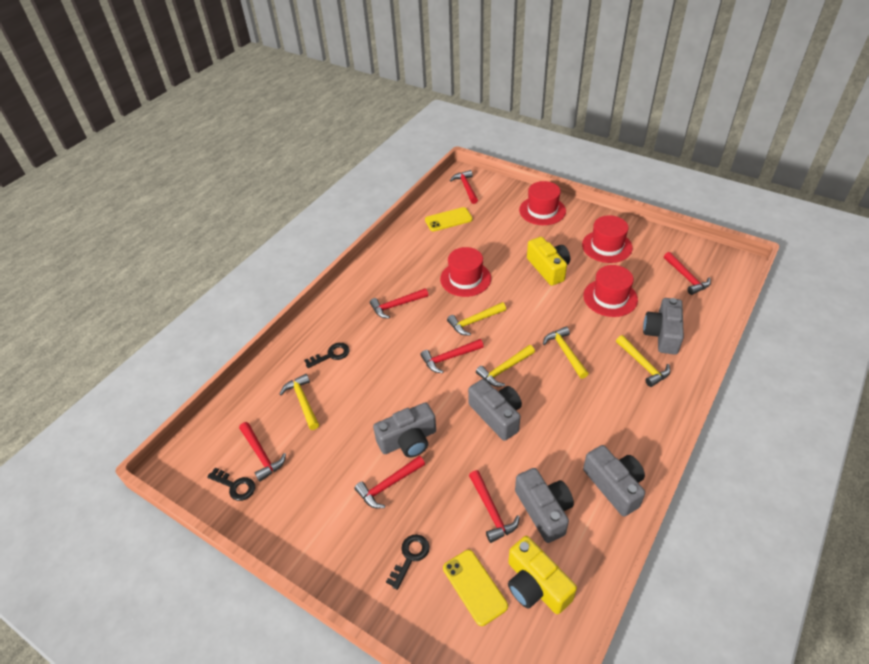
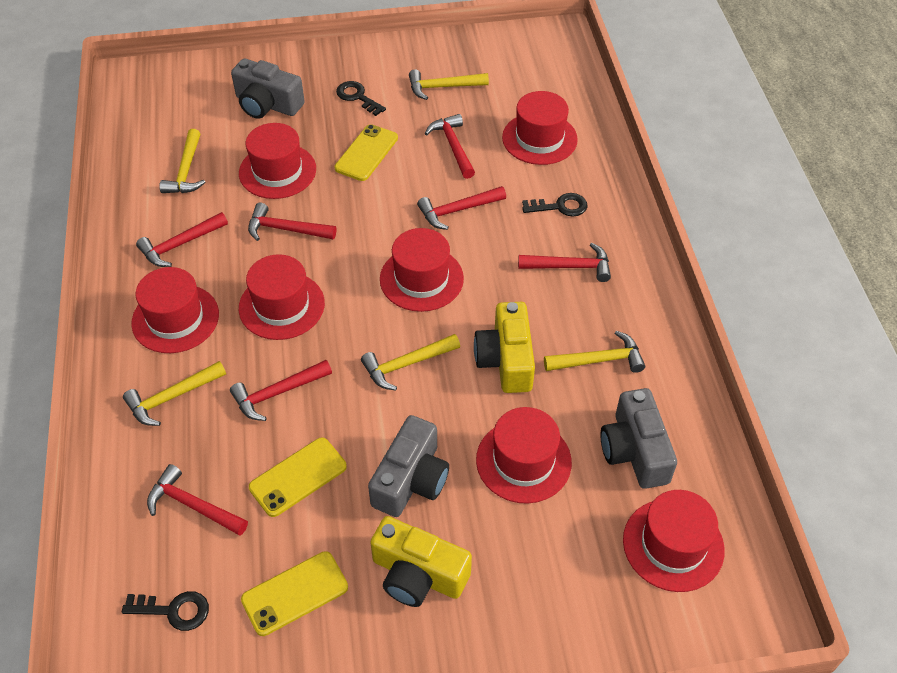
grey camera: [373,402,436,458] [468,379,522,441] [515,468,574,543] [583,445,645,517] [643,298,684,355] = 5 -> [231,59,305,119] [368,415,449,517] [600,388,677,489] = 3
red hat: [440,247,491,297] [519,181,566,225] [582,215,633,263] [583,265,638,317] = 4 -> [131,267,219,353] [239,123,316,199] [239,254,325,340] [380,228,464,312] [476,407,572,504] [502,91,578,165] [623,490,725,592] = 7
yellow phone: [425,207,473,231] [443,550,508,626] = 2 -> [241,551,348,636] [249,437,347,517] [334,124,398,181] = 3

